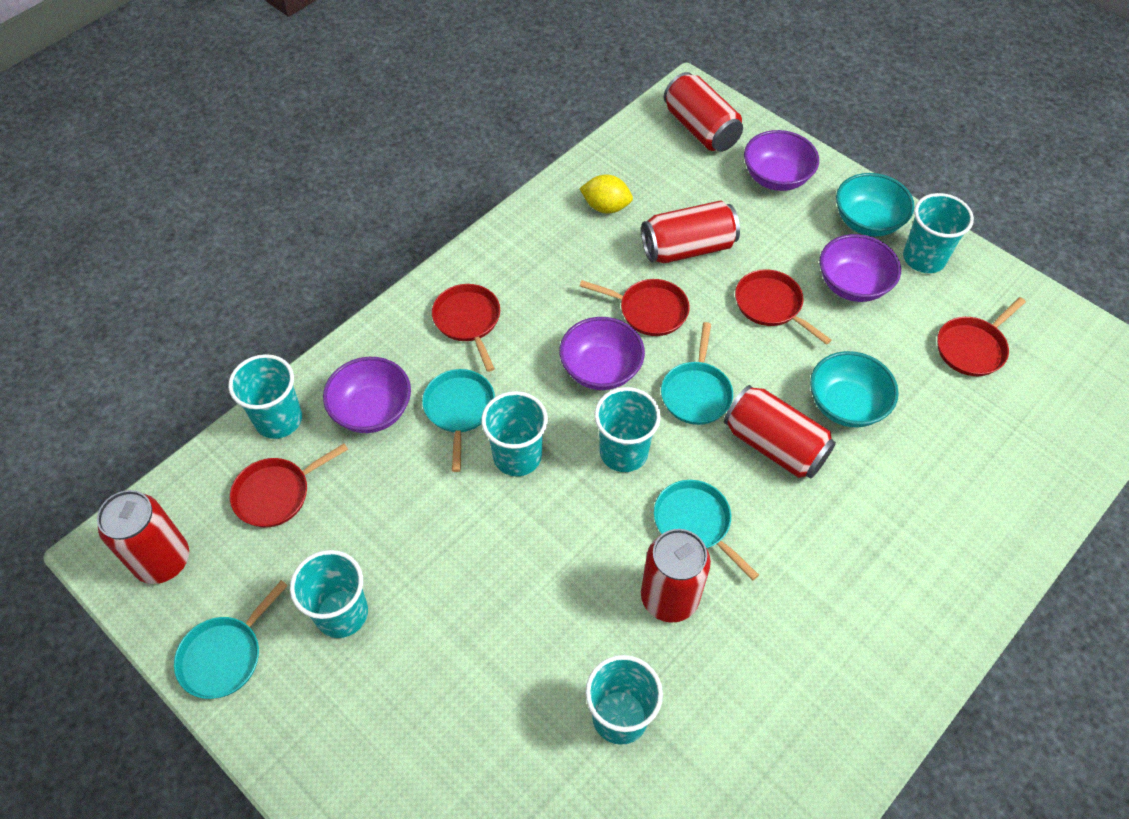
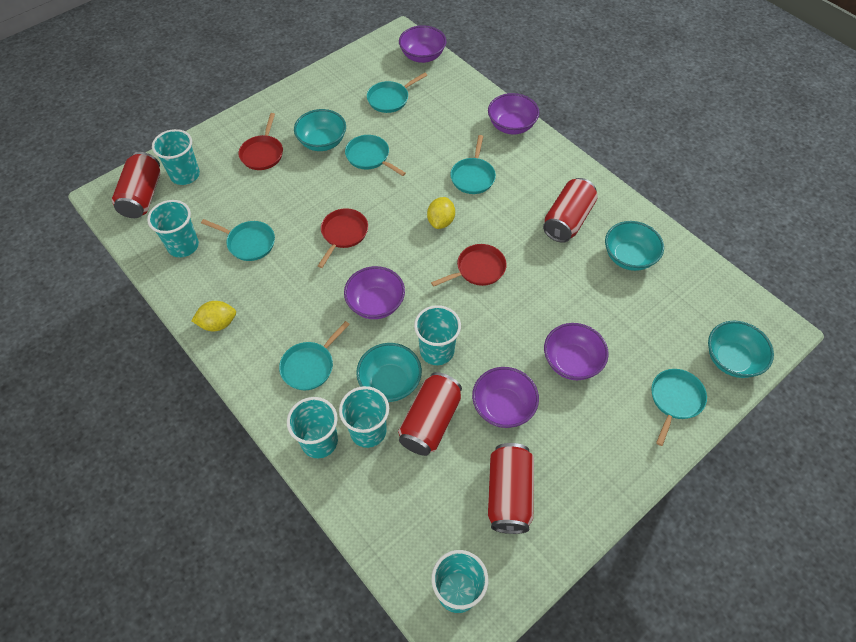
purple bowl: [323,357,411,433] [559,317,645,390] [744,130,819,191] [820,234,901,302] = 4 -> [344,266,405,319] [399,25,446,63] [472,367,539,428] [488,93,539,134] [544,323,609,380] = 5
red can: [97,490,189,584] [641,200,740,263] [641,529,711,623] [664,72,743,152] [724,385,836,478] = 5 -> [112,152,161,218] [398,372,462,456] [488,443,534,534] [543,178,598,243] = 4
red pan: [230,444,348,527] [432,284,500,372] [580,279,690,336] [735,269,832,345] [937,297,1026,376] = 5 -> [239,113,283,170] [318,208,368,268] [431,244,507,287] = 3
turquoise bowl: [810,351,899,427] [836,173,914,237] = 2 -> [294,109,346,151] [356,343,422,402] [605,221,664,271] [708,321,774,378] = 4
turquoise pan: [174,580,288,699] [422,369,495,472] [654,480,759,580] [661,322,733,425] = 4 -> [201,219,275,261] [279,321,350,390] [345,135,406,176] [367,73,427,113] [450,135,496,194] [651,369,707,446] = 6
yellow lemon: [579,174,633,213] = 1 -> [191,301,236,331] [427,197,455,229] = 2

